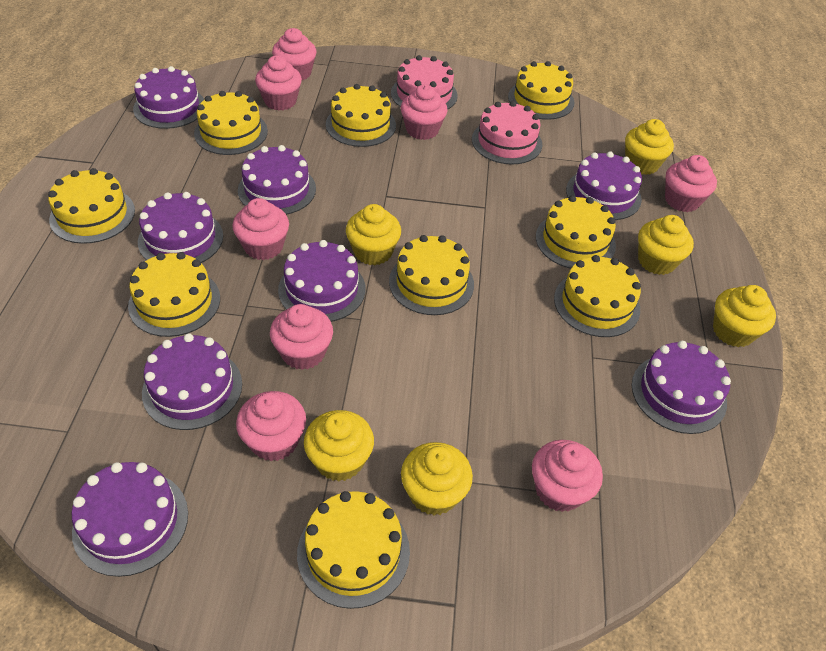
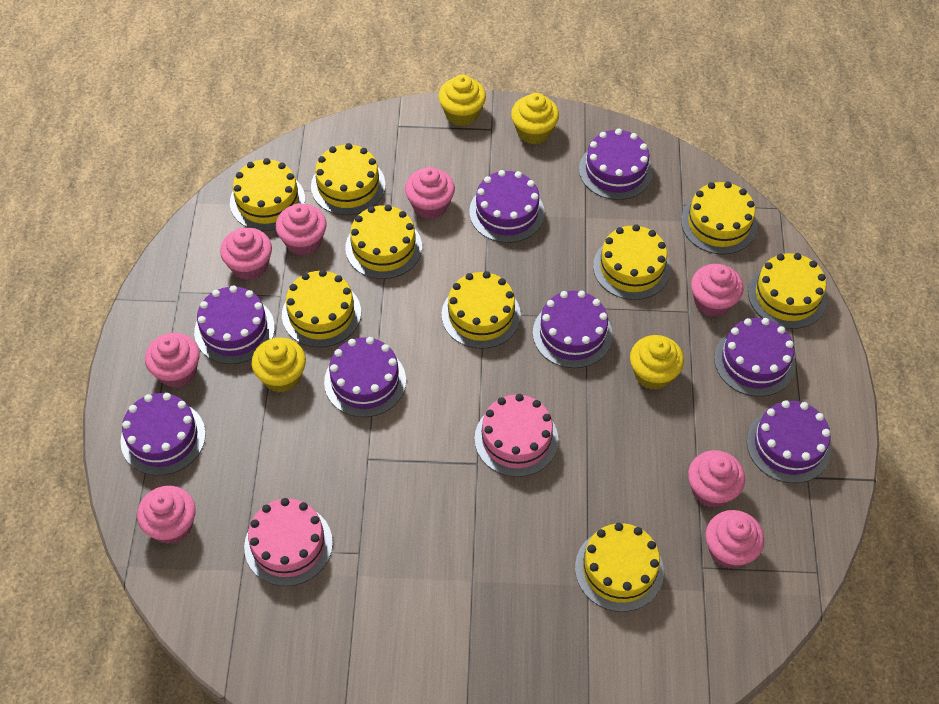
yellow cupcake: [304,410,374,482] [346,204,401,266] [401,442,473,515] [625,119,674,175] [638,215,694,275] [713,285,776,347] = 6 -> [251,338,306,393] [438,75,486,126] [511,93,559,145] [630,335,684,390] = 4

